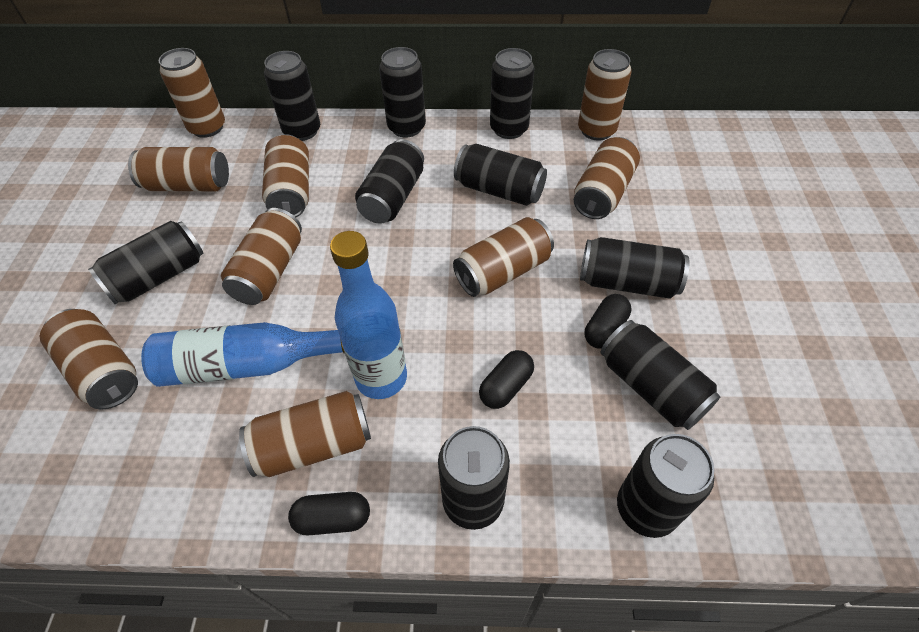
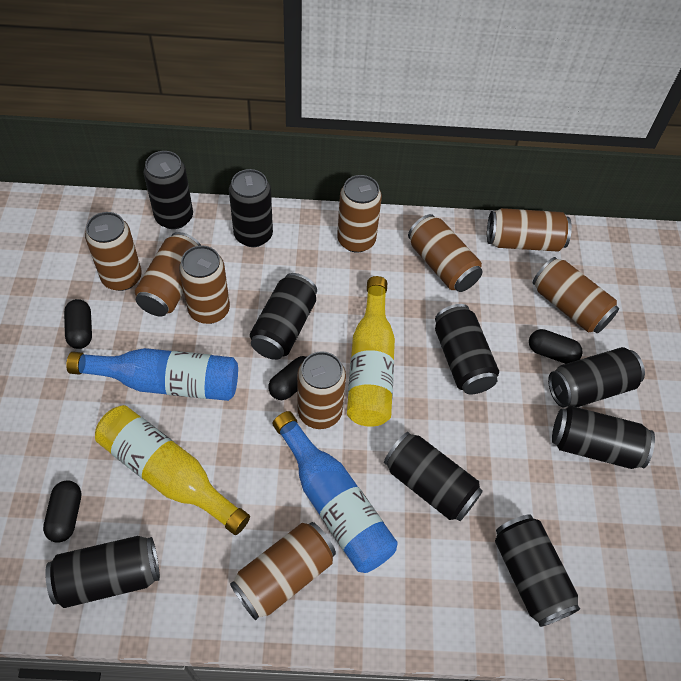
black can: [88,221,203,305] [264,51,320,141] [355,139,424,224] [379,47,426,138] [438,426,510,530] [454,144,547,206] [490,48,535,139] [580,237,690,299] [601,320,721,430] [617,434,715,538] = 10 -> [45,536,160,608] [144,151,193,229] [229,169,273,247] [250,273,317,360] [384,432,483,521] [435,304,499,394] [495,514,580,627] [548,347,645,407] [552,406,655,469] = 9
black capsule: [288,492,370,535] [479,350,534,409] [585,294,631,349] = 3 -> [43,480,81,543] [64,299,92,349] [268,356,307,400] [529,329,583,364] = 4
yellow bottle: none = 0 -> [95,405,250,535] [347,276,395,427] = 2

